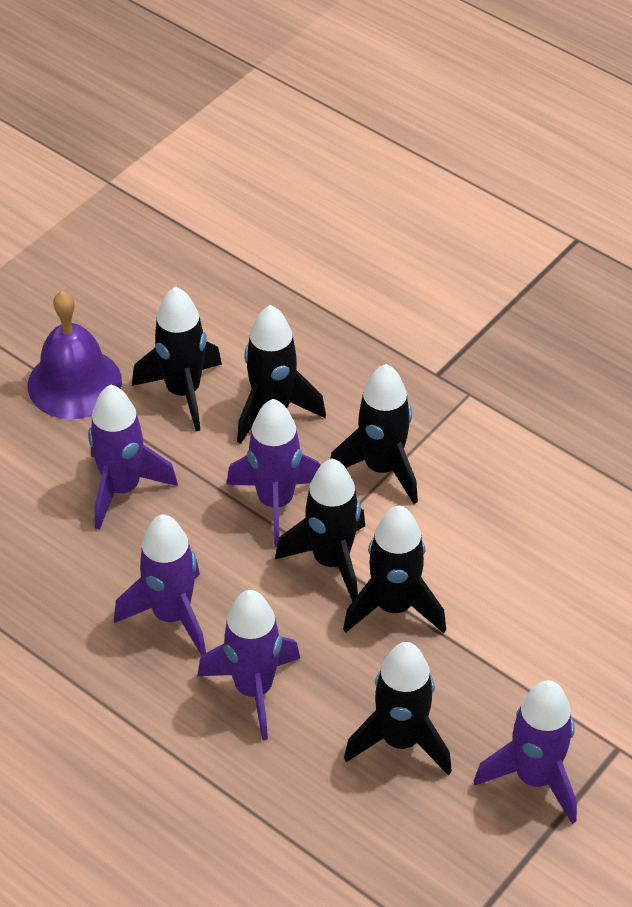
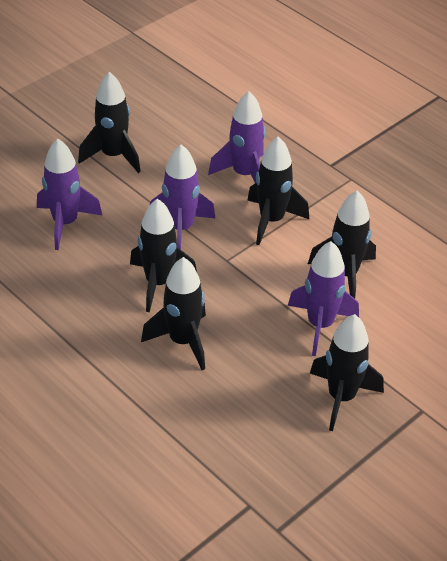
purple bell: [28,291,122,419] = 1 -> none = 0
purple rocket: [88,384,178,530] [114,514,206,656] [197,590,300,740] [226,399,321,547] [474,680,577,824] = 5 -> [37,139,102,250] [150,145,215,250] [208,91,266,183] [288,241,359,356] = 4

